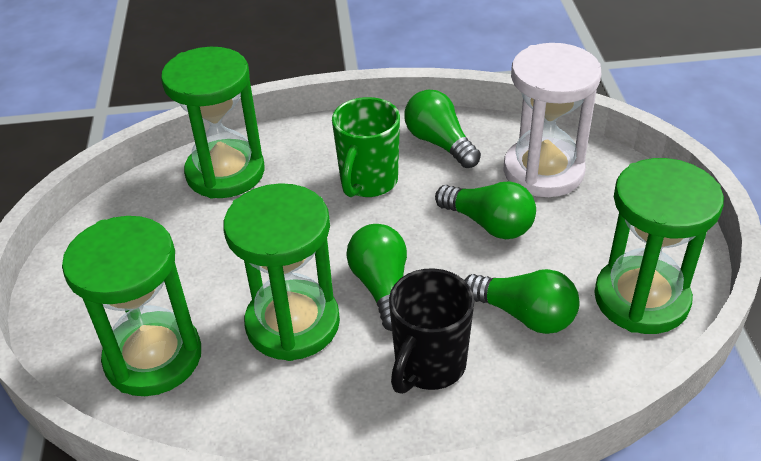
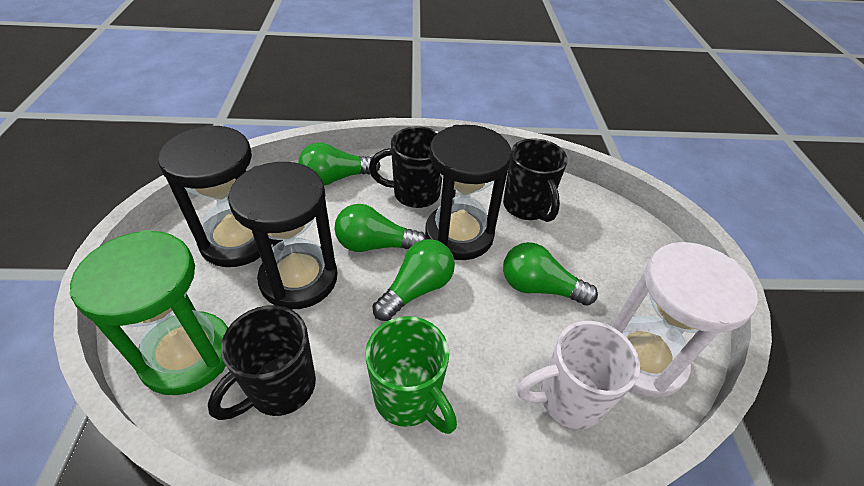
black hourglass: none = 0 -> [158,125,272,267] [228,162,338,309] [425,125,512,260] = 3
black mug: [389,268,474,394] = 1 -> [208,305,316,420] [369,126,442,208] [503,138,568,222] = 3
green hourglass: [62,216,201,396] [161,47,265,199] [223,183,340,361] [594,158,724,334] = 4 -> [70,230,228,395] = 1
white mug: none = 0 -> [517,321,640,429] = 1

